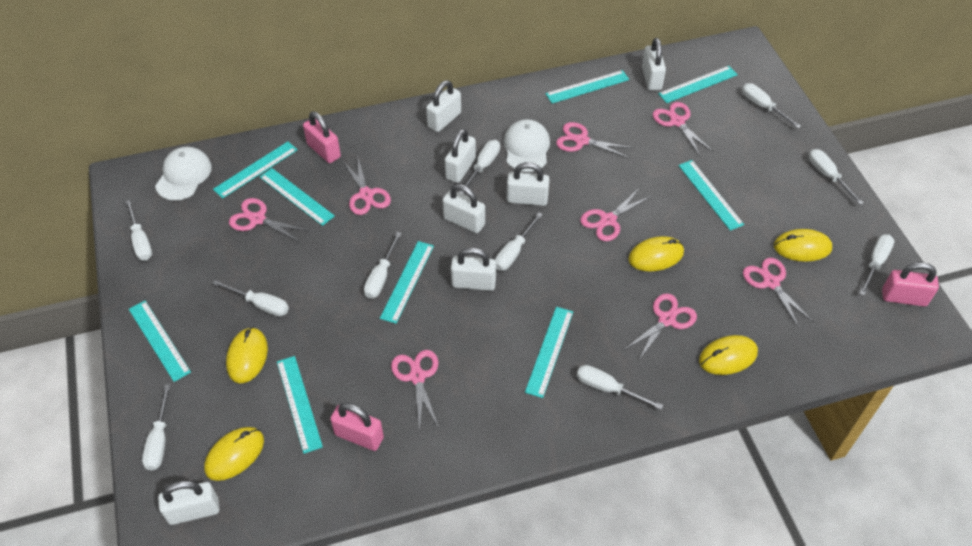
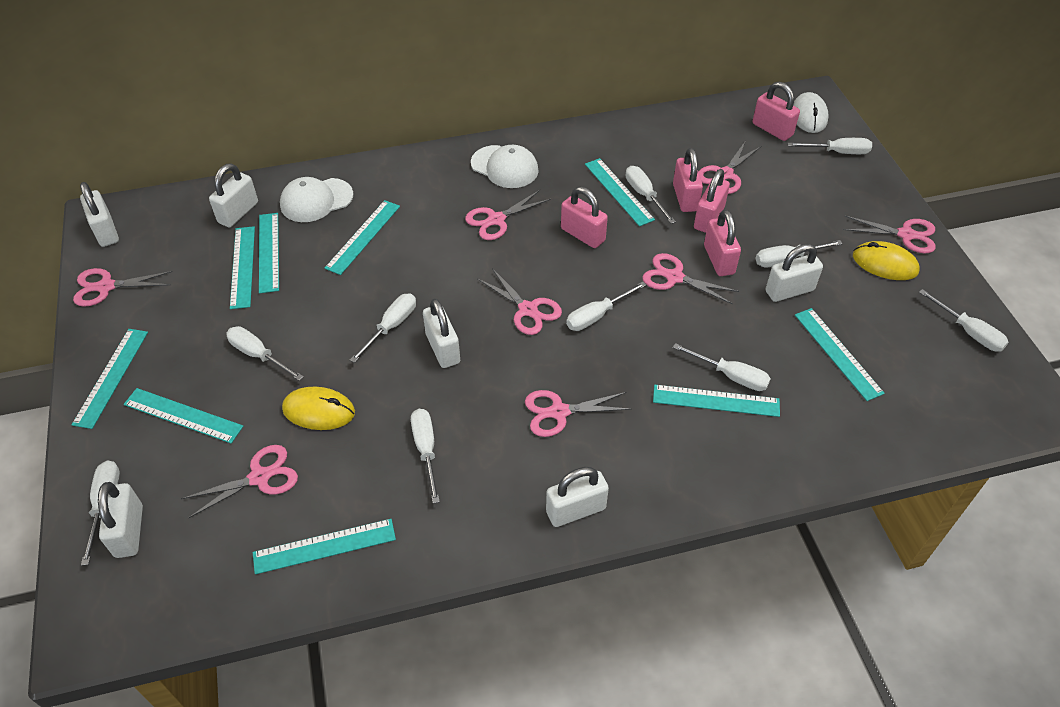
pink padlock: [303,111,341,163] [330,403,384,451] [882,262,939,306] = 3 -> [561,187,608,248] [673,148,703,212] [694,169,730,233] [704,210,741,276] [753,82,800,141] = 5
white mouse: none = 0 -> [793,92,829,133] = 1
white padlock: [158,481,219,525] [426,80,461,132] [442,184,485,233] [445,129,476,183] [451,247,496,291] [507,162,550,206] [642,38,666,90] = 7 -> [80,182,119,247] [98,482,143,558] [209,163,258,227] [423,299,460,368] [546,467,609,527] [765,244,823,302] = 6
yellow mouse: [204,427,264,481] [226,327,268,383] [628,236,684,272] [699,335,758,375] [774,229,832,262] = 5 -> [282,387,355,430] [853,241,920,280] = 2

